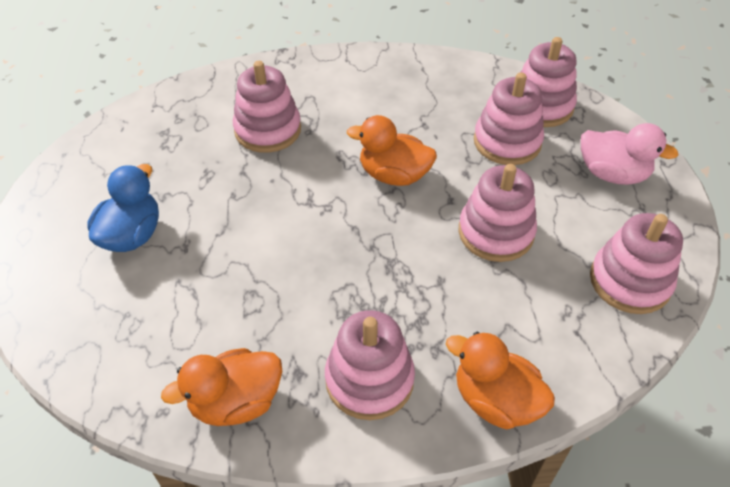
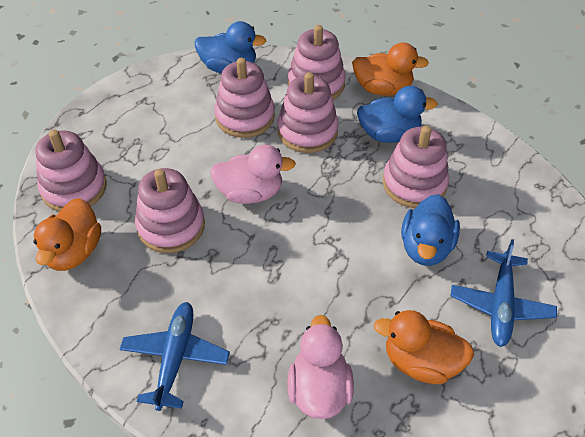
blue duck: [87,164,159,252] = 1 -> [195,21,266,73] [357,86,438,143] [401,194,460,266] = 3
blue plane: none = 0 -> [120,302,230,411] [451,239,557,347] = 2
pink duck: [581,123,679,185] = 1 -> [210,145,296,204] [287,315,354,419] = 2

